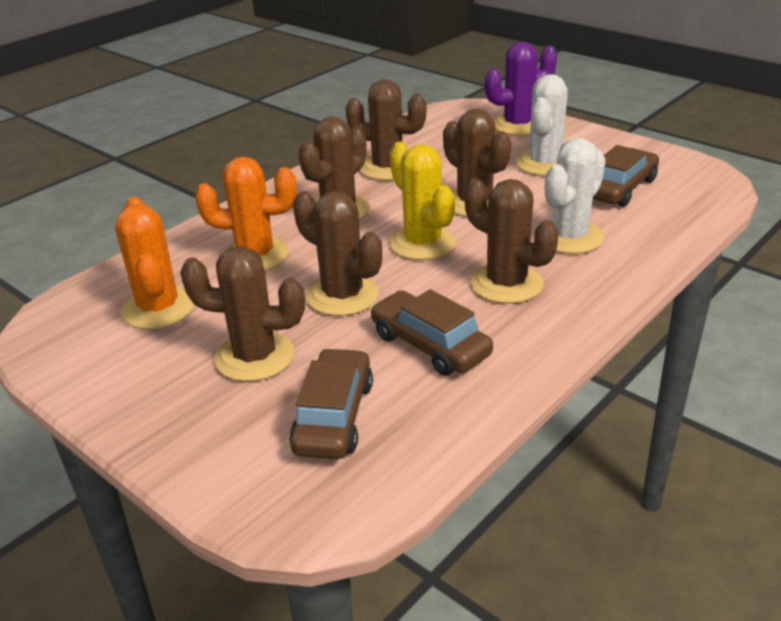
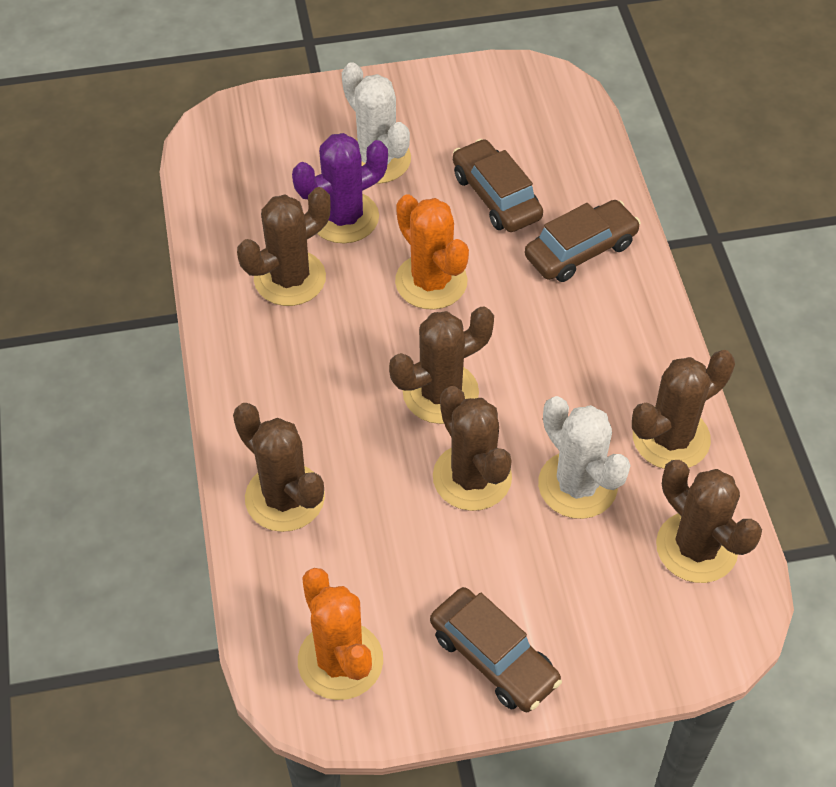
yellow cactus: [389,142,456,260] = 1 -> none = 0

